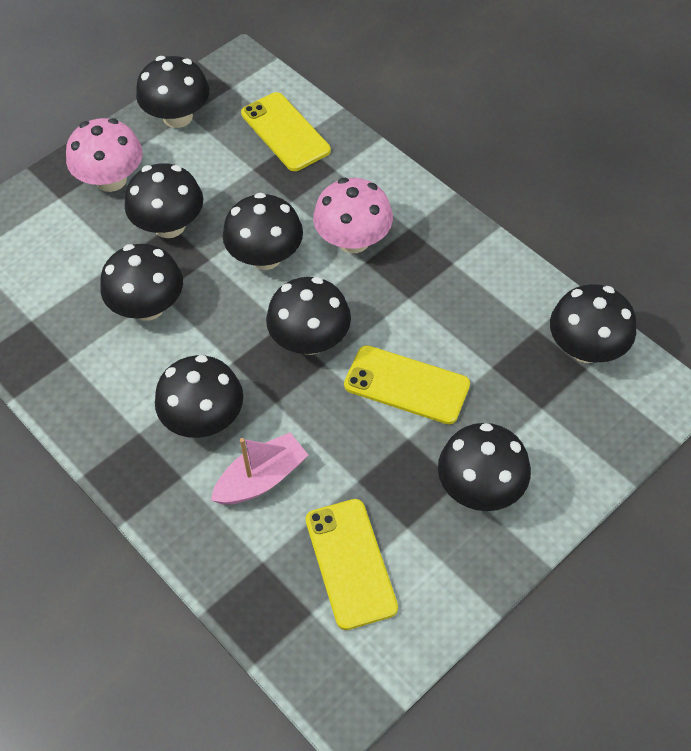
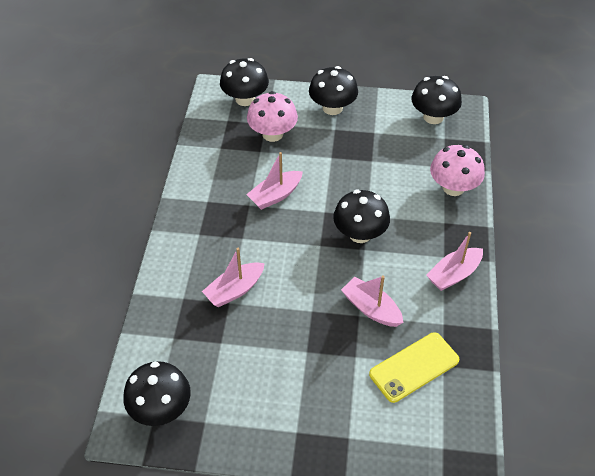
black mushroom: [100,244,183,321] [125,163,203,238] [136,56,209,128] [155,355,243,438] [223,193,303,270] [266,277,351,355] [438,423,531,511] [550,284,636,363] = 8 -> [123,361,191,426] [220,58,269,106] [309,66,358,115] [333,190,390,243] [411,76,462,124] = 5
pink boat: [211,433,308,505] = 1 -> [202,248,265,307] [246,152,303,210] [341,275,403,327] [426,232,483,291] = 4
yellow phone: [241,92,331,171] [306,499,398,630] [344,345,470,424] = 3 -> [369,332,459,403] = 1

